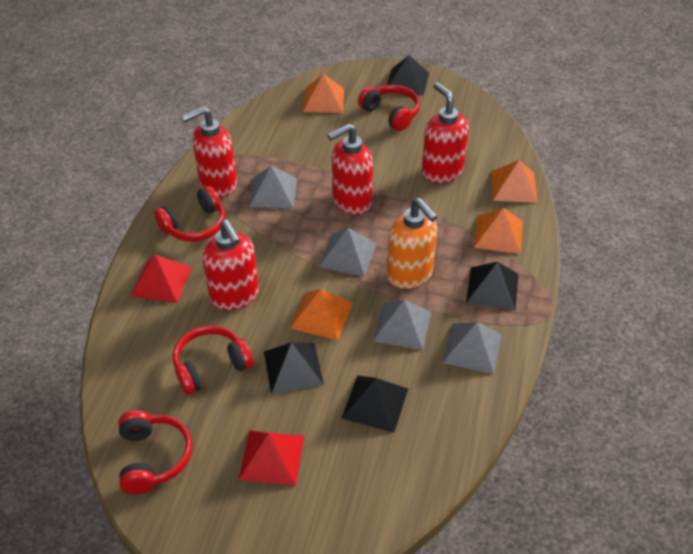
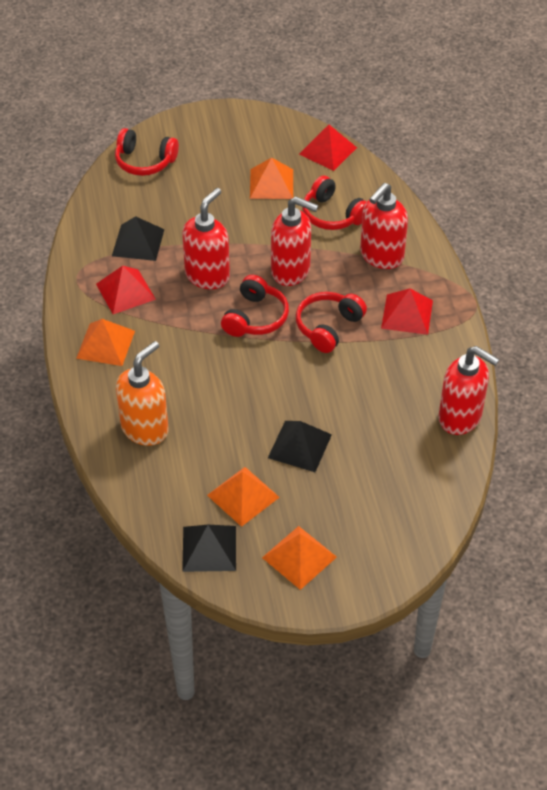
black pyramid: [264,342,324,394] [341,375,408,433] [387,55,429,96] [466,262,519,310] = 4 -> [112,216,165,261] [182,525,236,572] [268,421,332,472] = 3
grey pyramid: [249,166,297,209] [319,228,377,276] [373,300,431,350] [442,322,502,374] = 4 -> none = 0
red pyramid: [131,255,192,303] [239,430,304,486] = 2 -> [96,266,156,314] [299,125,357,171] [381,289,433,335] = 3

